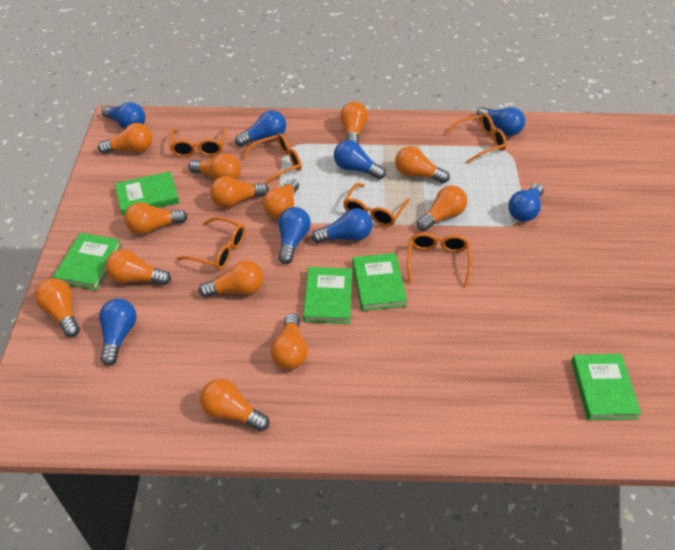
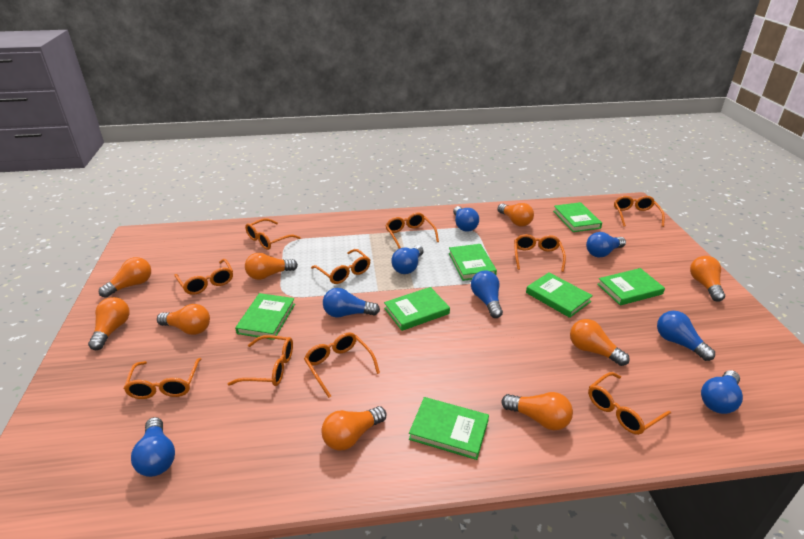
green book: [53,233,121,290] [115,171,179,216] [303,267,352,324] [352,253,407,311] [571,354,641,420] = 5 -> [235,293,295,340] [384,287,450,331] [409,397,489,460] [449,244,497,281] [526,272,593,318] [553,202,602,232] [597,268,665,305] = 7
orange glasses: [169,127,226,157] [176,217,245,270] [241,133,302,185] [343,183,410,227] [407,233,472,287] [445,113,507,164] = 6 -> [123,358,201,399] [174,259,233,295] [228,335,293,386] [245,218,301,250] [304,332,380,398] [311,249,370,284] [385,212,439,249] [514,234,566,272] [588,372,671,435] [614,196,665,227] = 10
orange light bulb: [35,278,80,337] [98,123,152,154] [105,249,171,285] [124,202,188,234] [189,154,241,180] [199,260,263,298] [200,379,270,432] [210,176,269,207] [263,179,299,219] [271,313,308,370] [340,101,368,143] [395,146,450,183] [417,186,467,231] = 13 -> [88,297,130,350] [99,257,151,298] [157,304,210,335] [245,253,298,280] [321,406,386,451] [498,203,534,227] [501,392,573,430] [570,319,630,366] [690,256,725,302] = 9

